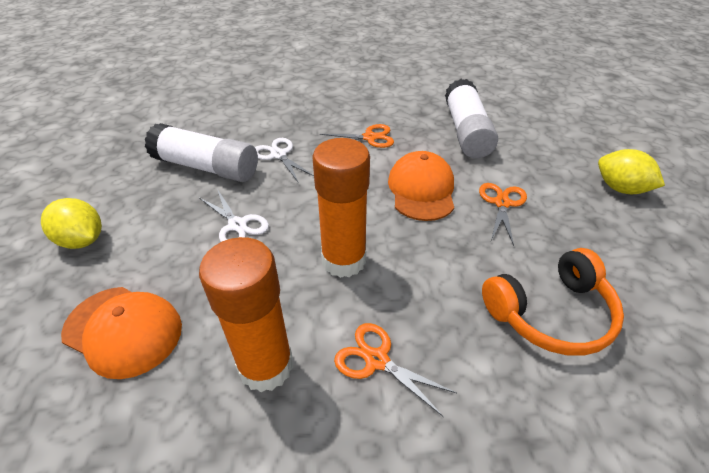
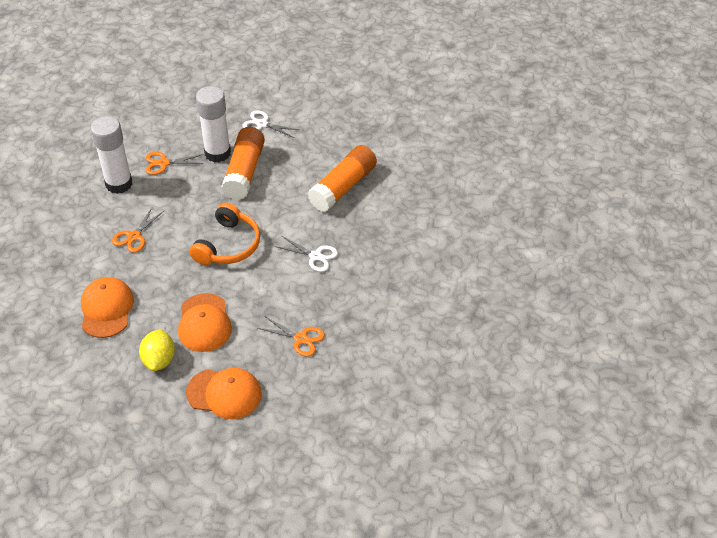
orange cap: [61,287,182,379] [388,151,454,221] = 2 -> [81,277,134,338] [178,293,232,352] [186,368,262,419] = 3
yellow lemon: [41,198,102,249] [598,149,665,194] = 2 -> [139,329,175,371] = 1

